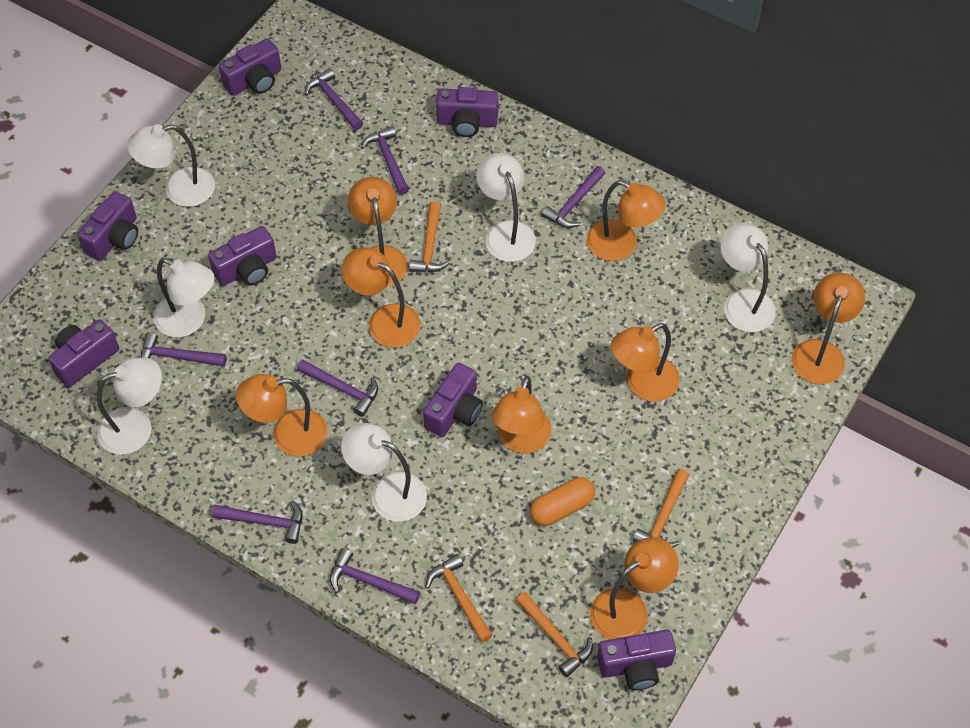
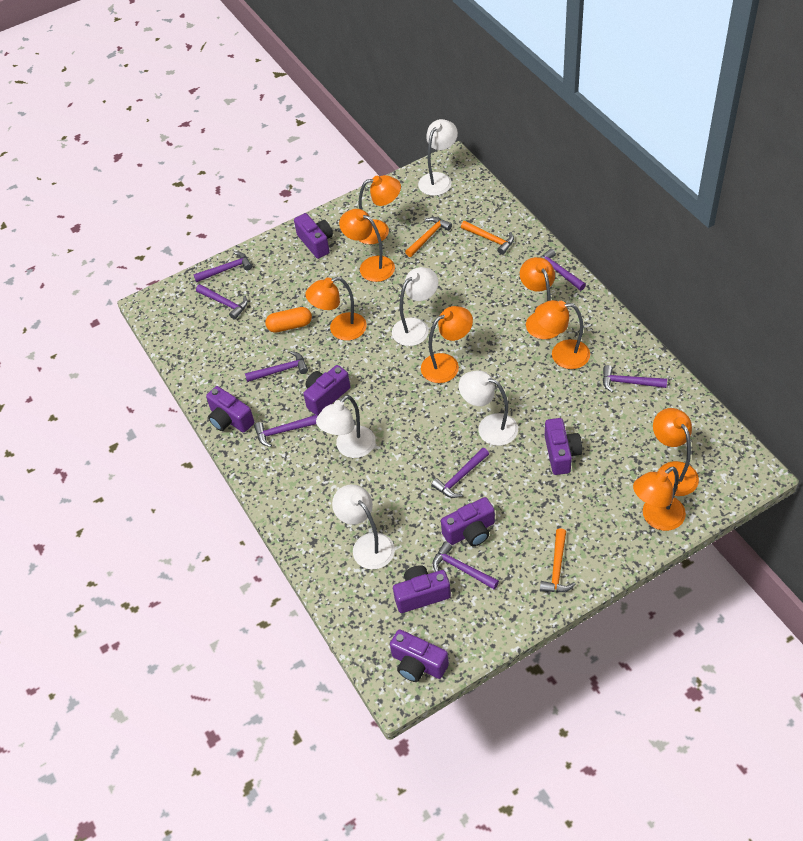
orange hammer: [409,201,450,272] [426,554,493,642] [516,592,593,677] [633,469,689,548] = 4 -> [405,217,452,257] [461,221,514,255] [540,528,576,592] = 3
purple hammer: [141,332,227,367] [212,500,303,544] [297,359,378,417] [305,68,363,130] [330,548,420,604] [361,126,409,195] [541,166,605,228] = 7 -> [193,251,252,282] [196,284,248,320] [245,351,308,382] [254,415,318,447] [431,448,489,498] [432,541,499,589] [540,249,586,291] [603,365,667,393] = 8
white lamp: [97,358,162,455] [127,124,215,207] [153,258,215,338] [341,423,427,522] [476,153,536,262] [720,223,776,332] = 6 -> [316,395,376,458] [332,484,395,569] [392,267,438,346] [418,119,458,196] [459,370,518,446] = 5

